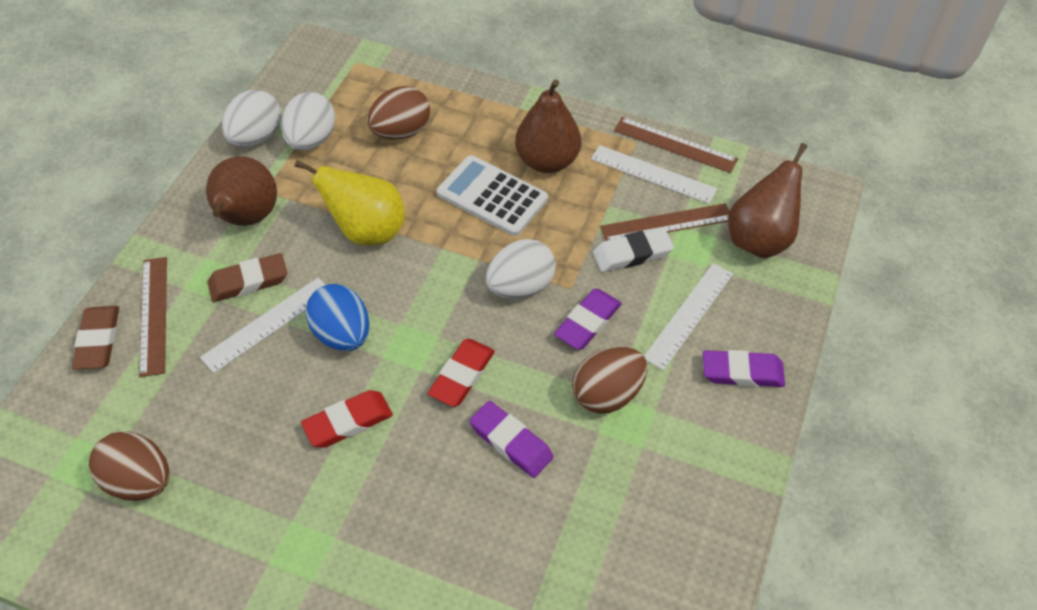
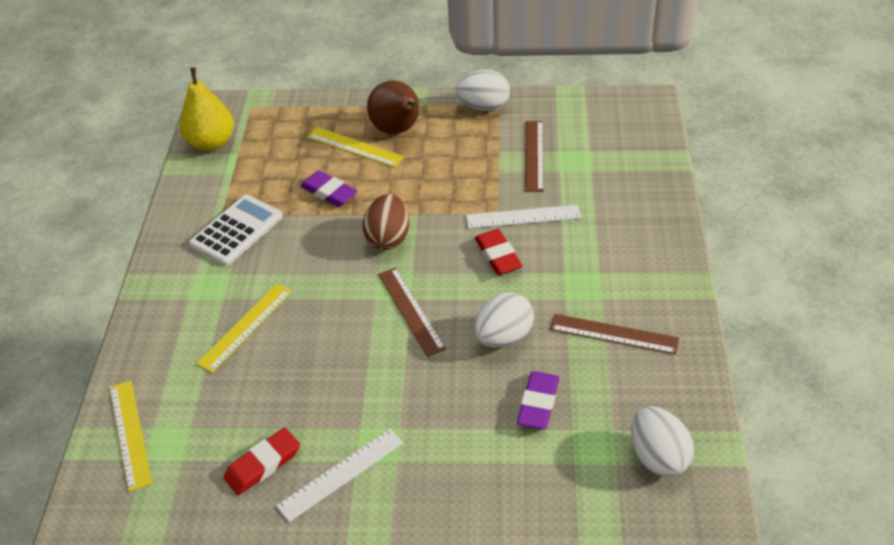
blue egg: [306,284,369,351] = 1 -> none = 0
brown egg: [89,431,169,501] [367,86,430,140] [572,347,648,414] = 3 -> [363,194,409,250] = 1
brown eraser: [72,306,119,370] [207,253,287,302] = 2 -> none = 0
brown pear: [206,156,277,226] [515,79,581,173] [728,143,807,258] = 3 -> [367,80,420,134] = 1
purple eraser: [469,401,554,478] [554,289,622,350] [703,350,785,387] = 3 -> [300,171,358,207] [517,371,559,429] = 2
white eraser: [593,228,674,272] = 1 -> none = 0
white ruler: [200,278,326,373] [591,145,717,204] [644,263,733,370] = 3 -> [276,428,403,522] [466,205,581,228] = 2
yellow ruler: none = 0 -> [110,381,152,492] [197,283,292,373] [308,127,404,167] = 3

